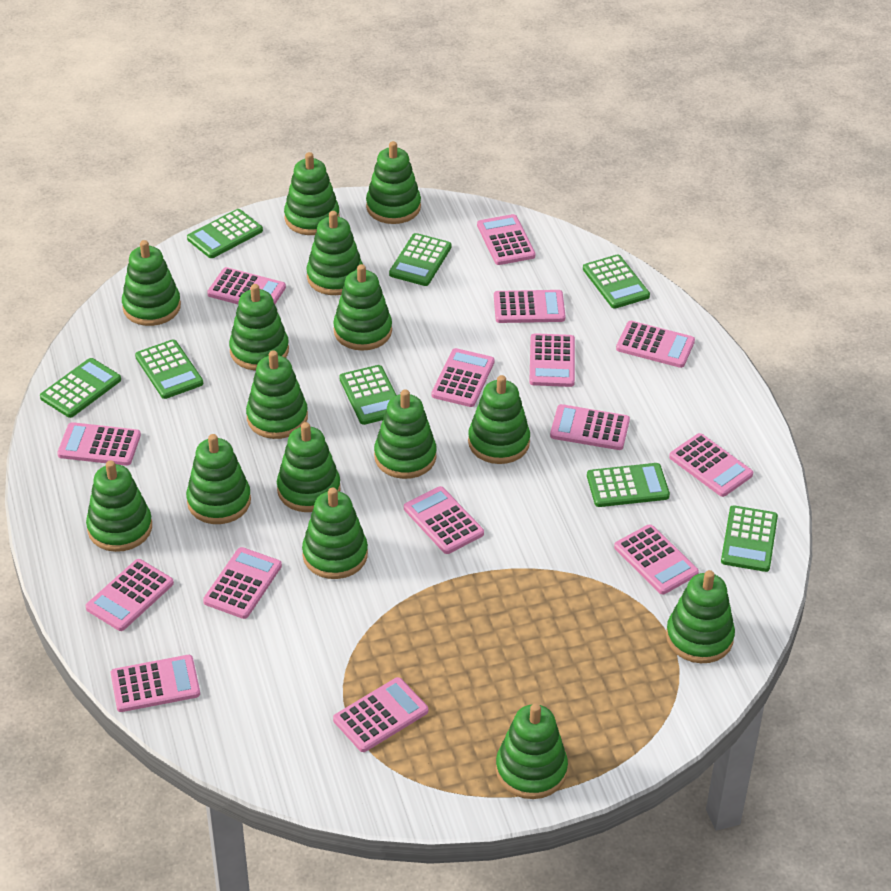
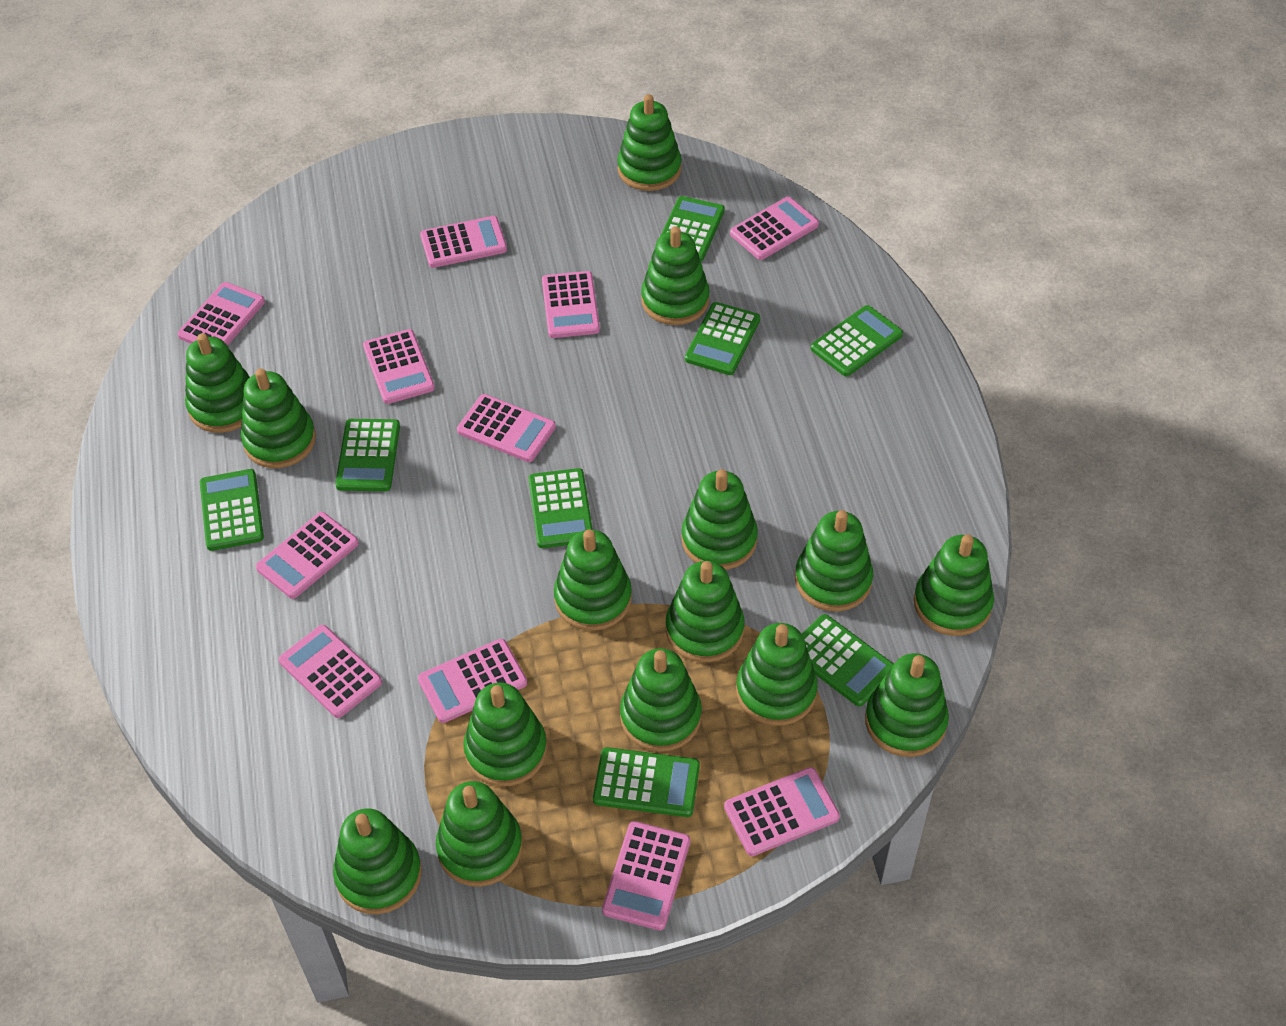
pink calculator: [57,422,141,466] [86,559,174,631] [111,655,200,712] [203,547,282,619] [207,267,286,304] [333,677,428,752] [404,486,484,554] [432,348,495,407] [477,214,536,265] [494,290,566,323] [529,333,575,387] [550,404,630,450] [614,524,699,594] [616,321,695,368] [669,433,753,497] = 15 -> [177,282,265,346] [256,512,359,599] [279,625,382,718] [363,329,435,404] [418,639,527,723] [420,216,507,268] [457,394,556,462] [542,271,600,338] [602,821,690,931] [724,767,840,856] [730,197,819,260] = 11

